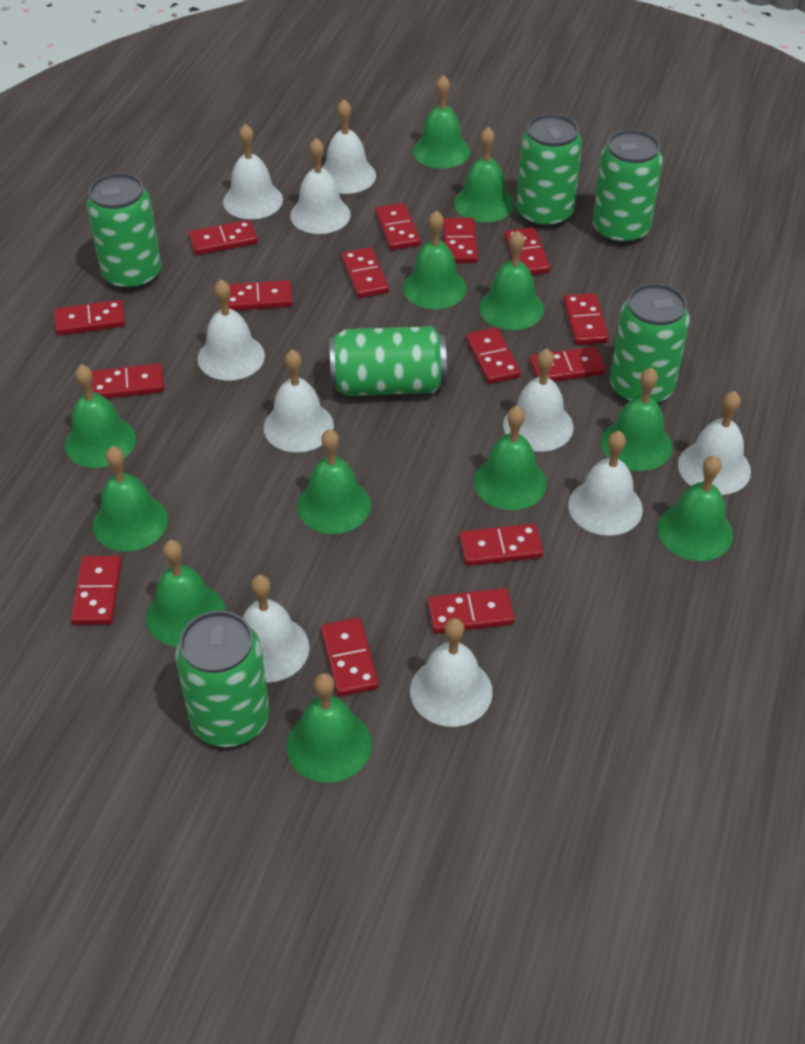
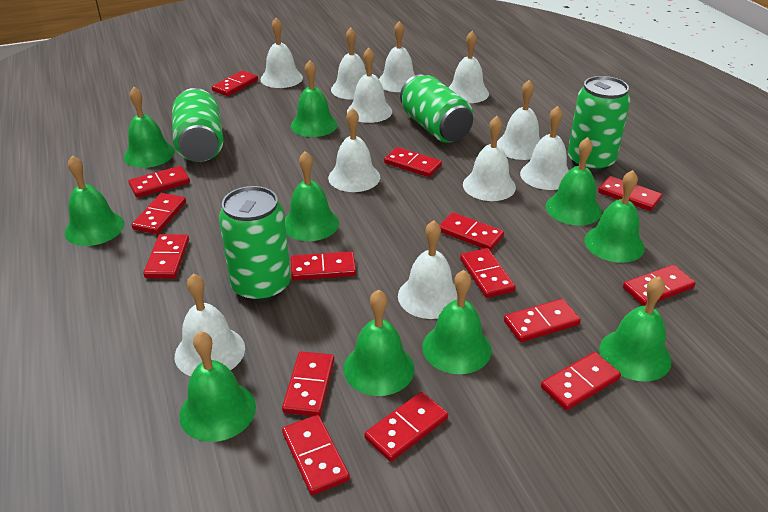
green bell: [65,364,136,468] [93,446,168,551] [146,540,225,647] [287,673,372,783] [297,429,371,534] [403,210,467,309] [413,75,470,169] [454,127,514,222] [474,406,546,510] [479,231,544,330] [601,367,672,471] [657,455,733,561] = 12 -> [65,155,124,246] [124,87,175,168] [179,331,256,442] [285,151,339,241] [291,60,338,137] [344,289,415,396] [422,270,492,374] [546,137,602,226] [584,170,645,263] [599,276,671,382] = 10
green can: [86,173,162,291] [175,610,270,747] [329,326,447,396] [517,114,582,228] [593,129,663,245] [610,283,690,404] = 6 -> [172,88,223,162] [219,186,291,302] [400,74,473,143] [568,76,630,172] = 4
white bell: [197,280,265,381] [223,124,283,219] [242,575,309,683] [263,349,334,452] [290,138,351,234] [322,100,376,194] [410,618,493,727] [503,349,574,452] [568,431,643,536] [678,391,751,495] = 10 -> [175,273,245,376] [261,18,303,88] [328,108,380,192] [331,27,366,100] [347,48,392,123] [379,21,415,92] [398,220,457,319] [448,31,489,103] [463,116,516,201] [497,80,540,160] [520,106,569,190] = 11

